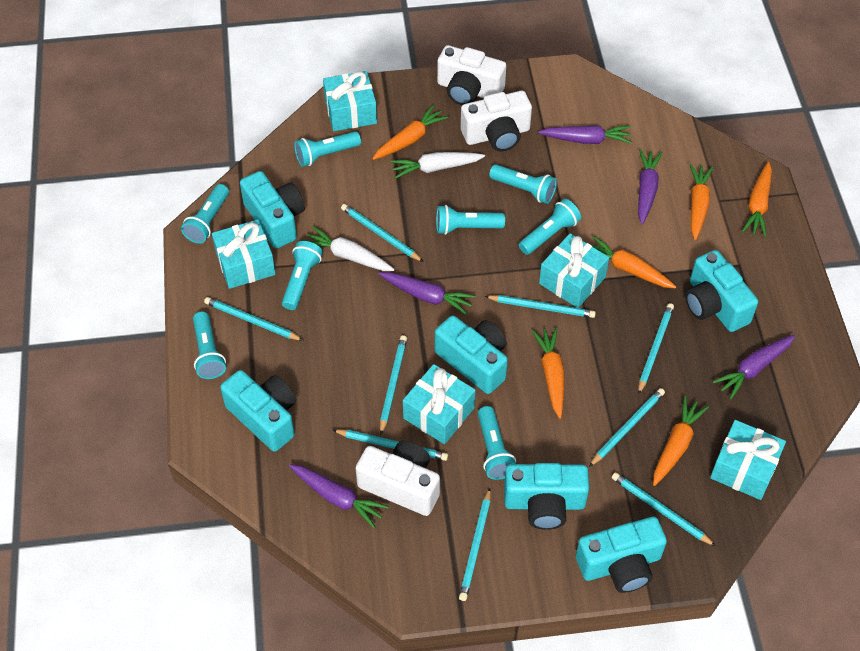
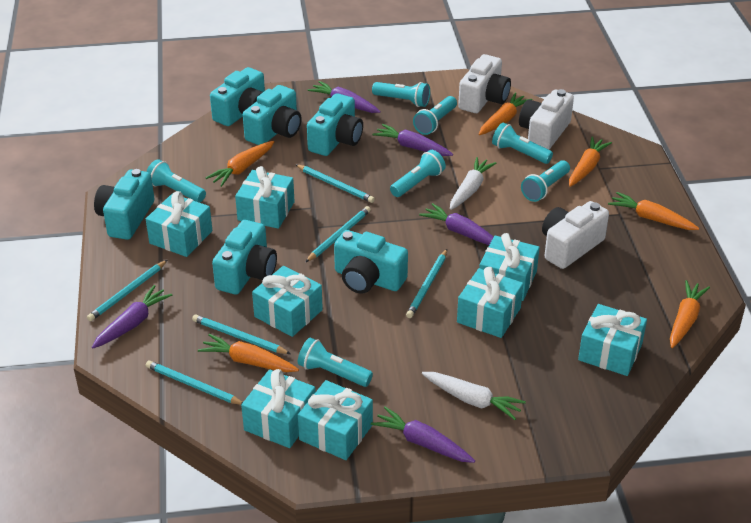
turquoise flashlight: [181,184,229,244] [193,311,226,379] [282,241,323,310] [294,131,361,167] [436,205,505,235] [478,406,516,480] [489,164,557,204] [519,199,581,255] = 8 -> [146,159,206,202] [298,338,373,387] [372,82,430,107] [390,150,446,197] [413,96,457,135] [492,122,553,164] [521,160,570,202] = 7
turquoise gift: [212,220,276,289] [323,71,377,131] [403,364,475,444] [539,234,609,308] [710,420,786,500] = 5 -> [146,191,212,257] [235,166,295,229] [241,369,316,448] [252,266,323,337] [298,380,373,460] [457,267,523,338] [479,233,540,301] [578,304,647,376] = 8
turquoise pencil: [204,297,304,341] [333,430,448,461] [341,204,423,262] [380,335,407,435] [459,488,491,601] [485,295,596,318] [589,388,665,467] [612,472,716,546] [638,303,674,395] = 9 -> [87,260,167,321] [146,361,243,405] [192,314,291,354] [295,164,375,203] [306,206,371,262] [406,249,447,318] = 6

